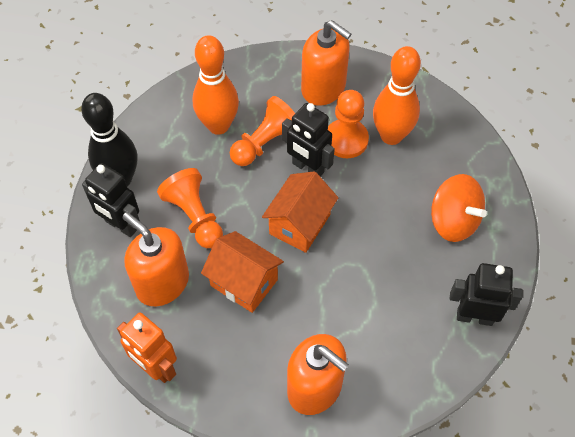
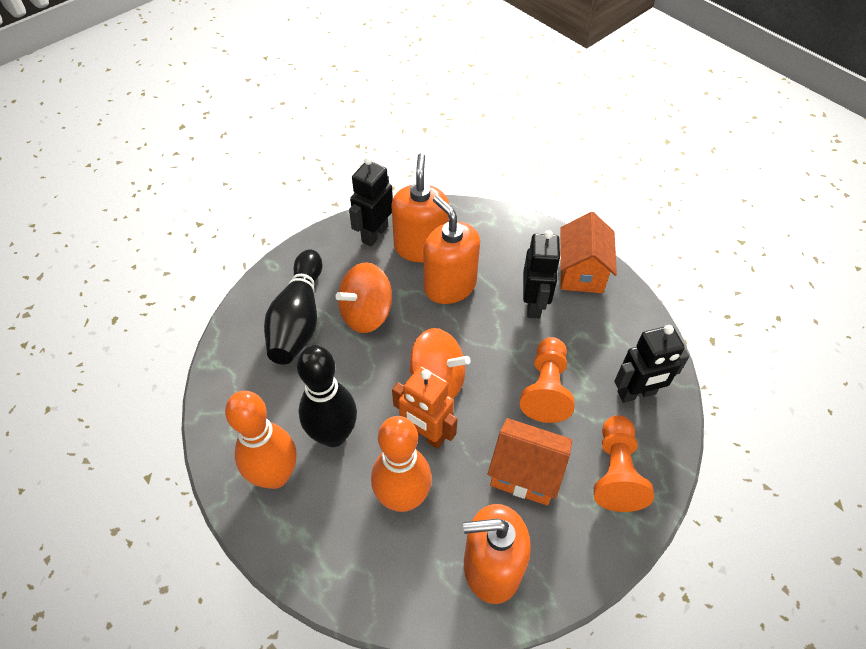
black bowling pin: [81,93,137,186] = 1 -> [264,249,323,364] [297,346,357,447] = 2
orange pawn: [157,168,223,248] [230,96,295,166] [328,90,369,158] = 3 -> [520,337,575,423] [594,415,654,512] = 2
orange spinning top: [431,174,487,242] = 1 -> [335,262,392,333] [409,328,470,399] = 2

